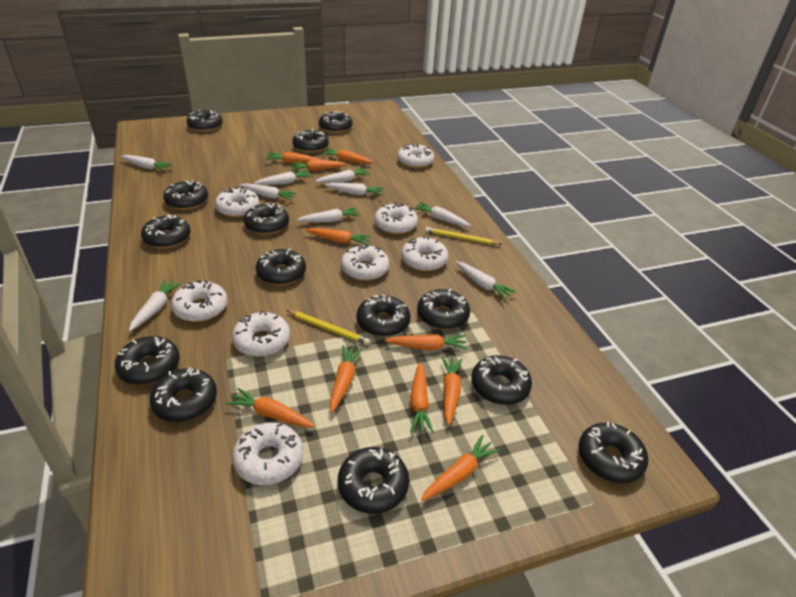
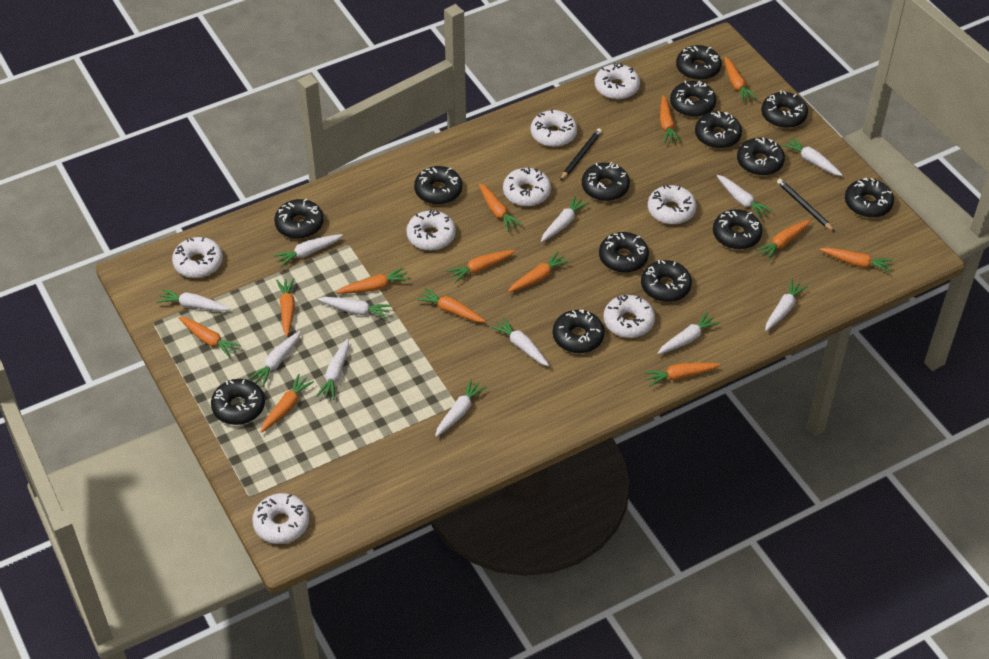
black pencil: none = 0 -> [560,128,602,181] [777,179,835,232] = 2
orange carrot: [226,388,315,427] [266,152,321,163] [290,160,347,171] [305,228,371,245] [321,148,373,164] [330,345,363,412] [385,334,468,350] [410,362,434,433] [421,435,500,501] [442,356,462,426] = 10 -> [178,317,241,358] [260,374,314,433] [276,278,295,337] [336,267,409,294] [417,287,486,323] [447,250,515,283] [479,183,523,232] [508,251,570,293] [644,363,720,386] [660,95,681,143] [724,57,757,102] [756,219,811,261] [820,247,893,273] = 13
white carrot: [121,155,173,171] [129,279,182,331] [240,183,297,201] [254,170,313,185] [297,207,361,222] [315,168,371,183] [325,183,384,196] [413,202,471,226] [455,261,516,300] = 9 -> [157,289,230,311] [248,331,301,387] [273,234,343,267] [316,339,349,400] [317,297,392,319] [435,379,487,437] [491,317,550,366] [541,195,589,242] [657,312,720,354] [717,175,773,219] [765,279,808,331] [782,137,842,176] = 12
yellow pencil: [286,310,370,345] [425,227,501,245] = 2 -> none = 0

